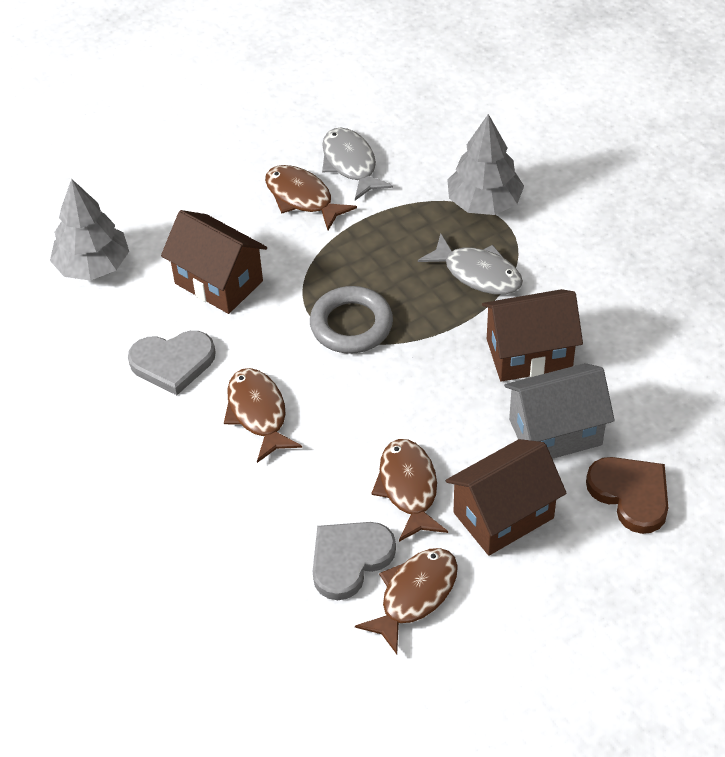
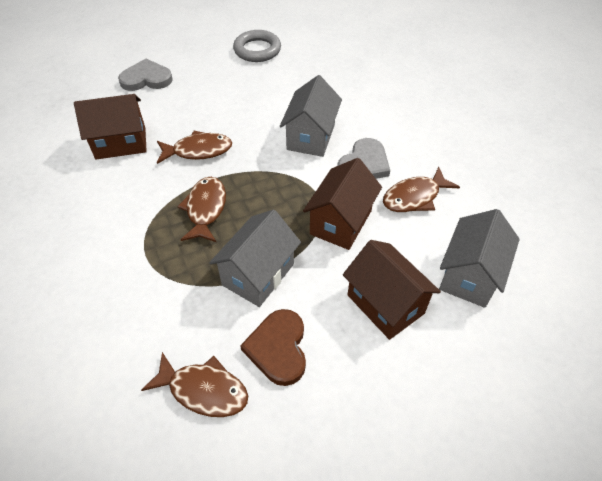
grey fish: [322,127,393,200] [418,234,523,295] = 2 -> none = 0
grey house: [504,363,615,459] = 1 -> [209,210,301,307] [280,75,342,157] [439,209,520,308] = 3
grey tree: [50,179,129,281] [447,114,524,215] = 2 -> none = 0

